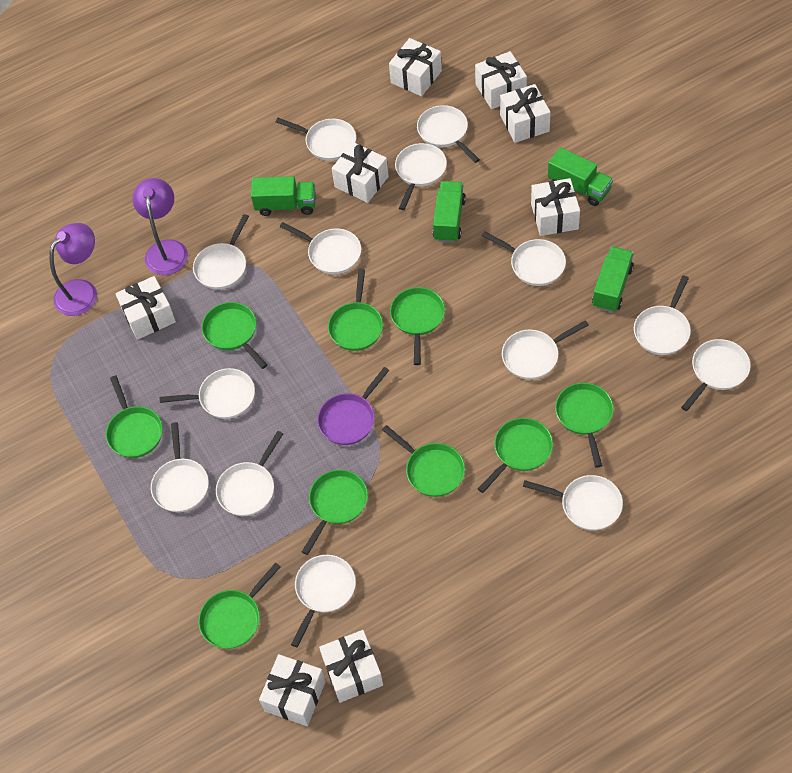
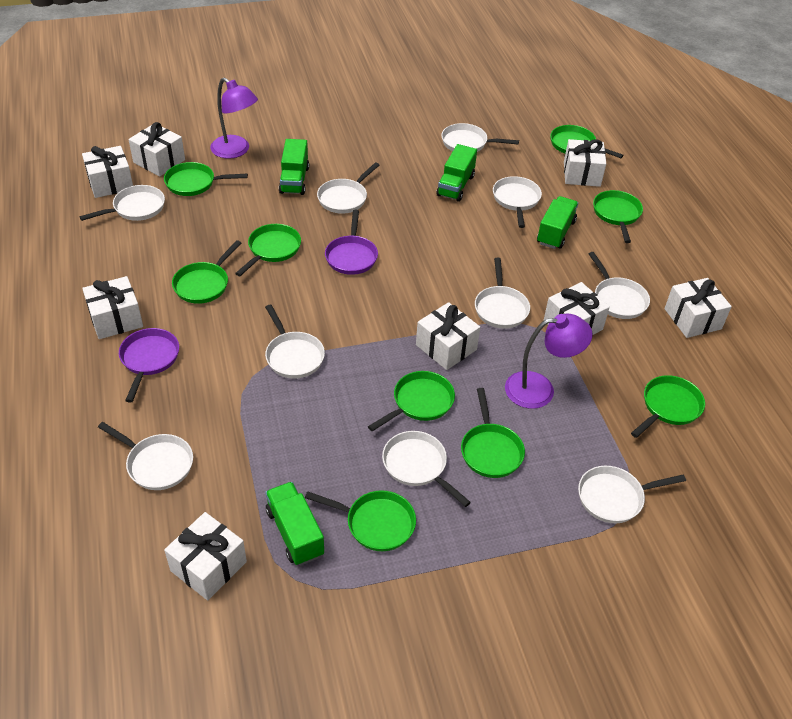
purple pan: [317,367,390,445] = 1 -> [119,328,179,403] [325,210,378,275] = 2
white pan: [151,422,209,512] [160,368,255,419] [193,214,249,289] [216,431,283,516] [275,118,356,161] [280,222,361,274] [291,555,356,647] [395,143,447,210] [417,105,480,163] [482,231,566,286] [502,320,589,380] [523,475,623,531] [634,275,691,355] [681,339,751,411] = 14 -> [79,185,165,221] [98,422,193,490] [265,305,325,379] [317,162,379,214] [382,431,471,507] [441,123,519,152] [475,258,530,329] [493,176,542,228] [578,466,686,523] [589,252,650,319] = 10

